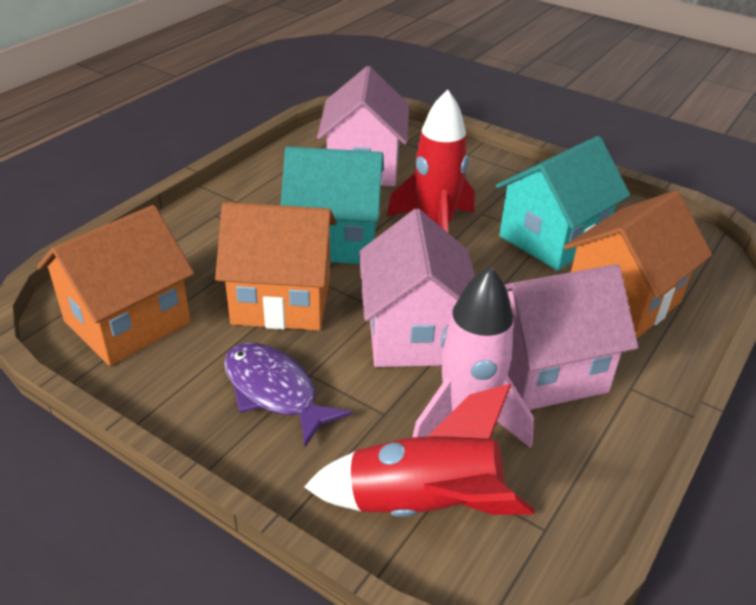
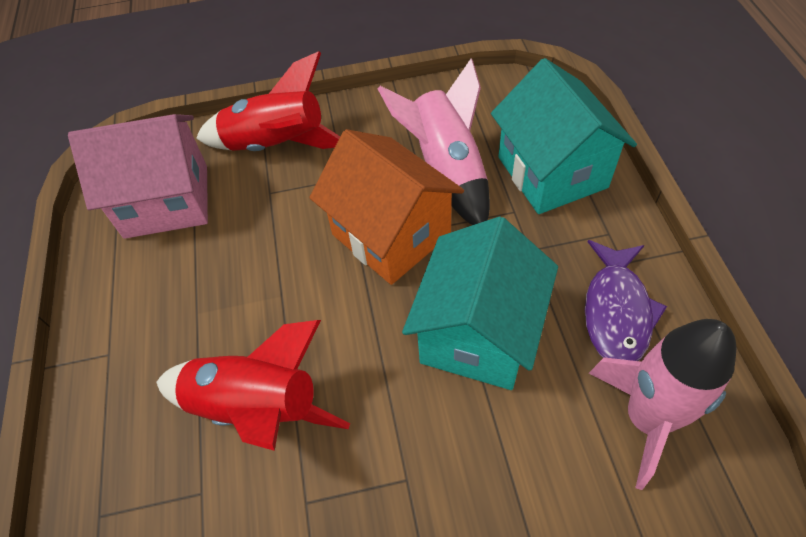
orange house: [37,205,194,366] [215,202,337,330] [564,190,712,338] = 3 -> [309,129,464,285] = 1
pink house: [317,66,409,186] [359,209,475,367] [504,264,638,410] = 3 -> [68,114,208,239] = 1
pink rocket: [412,266,534,448] = 1 -> [378,59,490,225] [589,319,736,490] = 2

